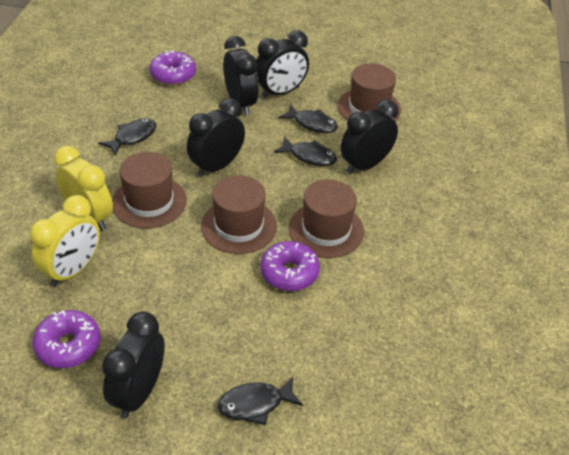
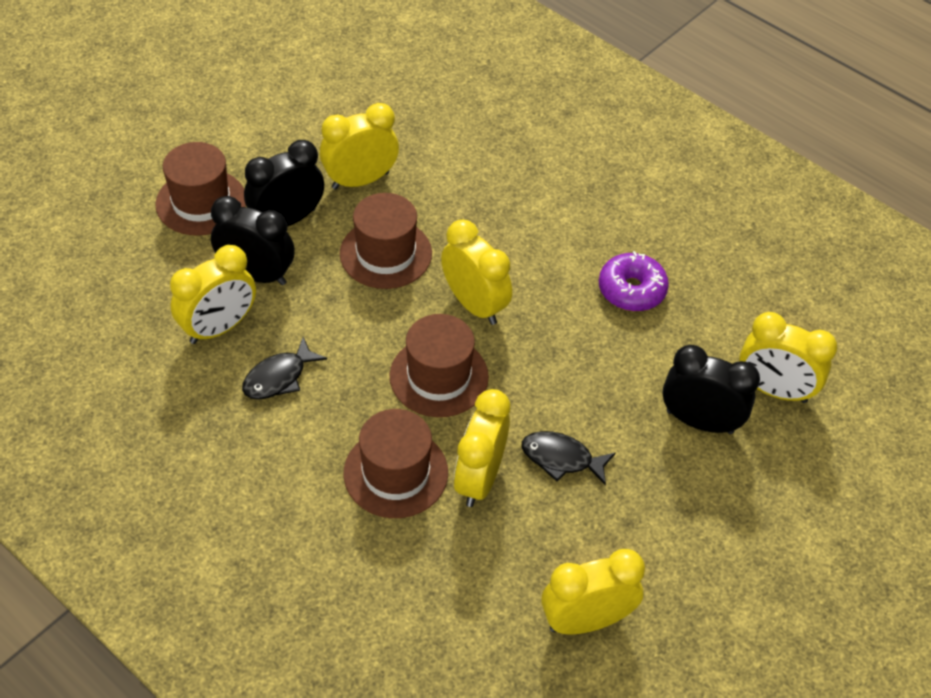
black clock: [102,311,165,418] [187,98,245,177] [223,36,259,115] [256,30,309,98] [340,99,399,174] = 5 -> [211,196,295,285] [244,140,324,227] [662,345,760,434] = 3
black fish: [98,118,156,156] [218,376,303,425] [274,137,337,166] [279,104,338,133] = 4 -> [242,337,327,400] [522,431,616,486] = 2
purple donut: [32,310,101,368] [150,50,196,85] [260,241,320,291] = 3 -> [599,251,669,311] = 1
yellow clock: [30,195,100,287] [54,146,113,231] = 2 -> [170,245,256,344] [320,103,399,190] [441,219,512,325] [454,389,510,507] [542,549,645,634] [739,312,837,403] = 6

